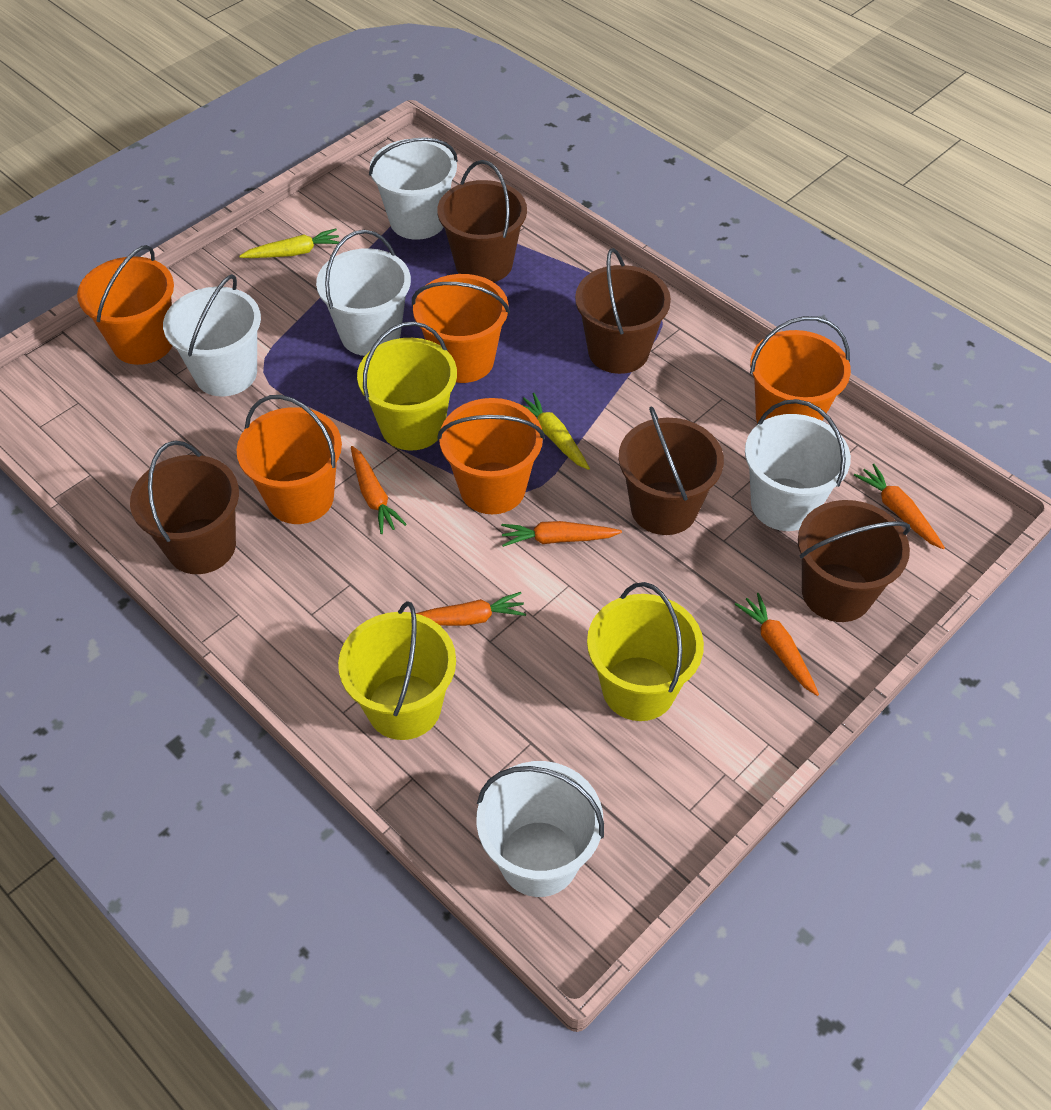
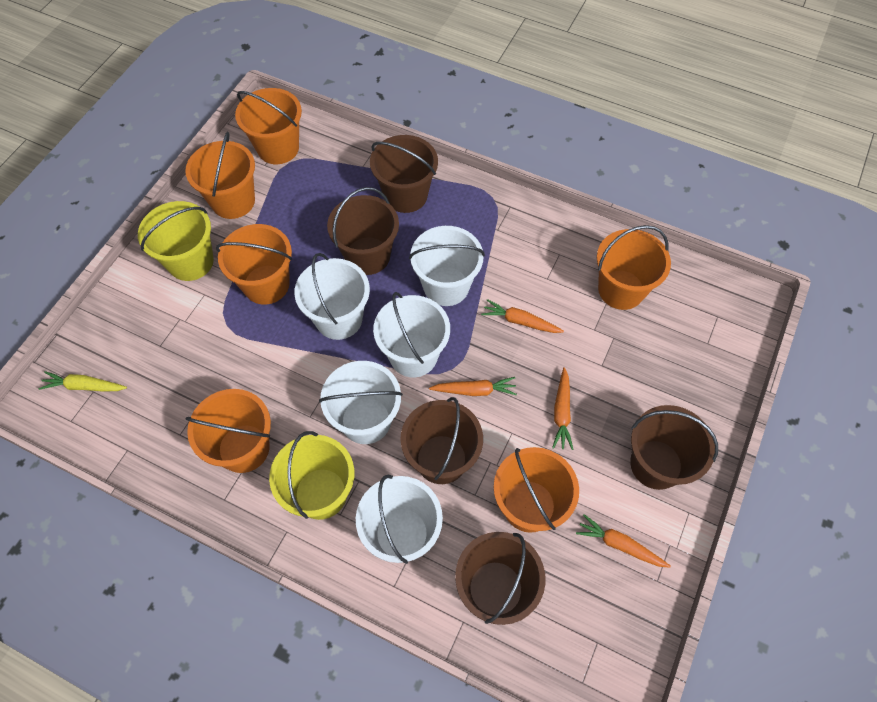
orange bucket: [77,245,174,365] [237,395,342,524] [412,274,510,383] [437,398,545,514] [750,316,851,423] = 5 -> [185,132,255,219] [186,389,271,473] [216,224,292,305] [235,88,302,164] [494,447,579,533] [597,225,671,310] = 6
orange carrot: [351,446,407,534] [416,592,526,626] [501,521,622,547] [735,593,819,696] [854,464,945,549] = 5 -> [429,377,517,396] [481,299,564,333] [552,367,574,450] [576,514,671,568] = 4
yellow bucket: [338,601,456,740] [357,321,457,450] [587,582,704,721] = 3 -> [138,201,214,281] [269,431,354,520] = 2
yellow carrot: [239,228,339,258] [520,393,590,470] = 2 -> [38,371,127,391] = 1

